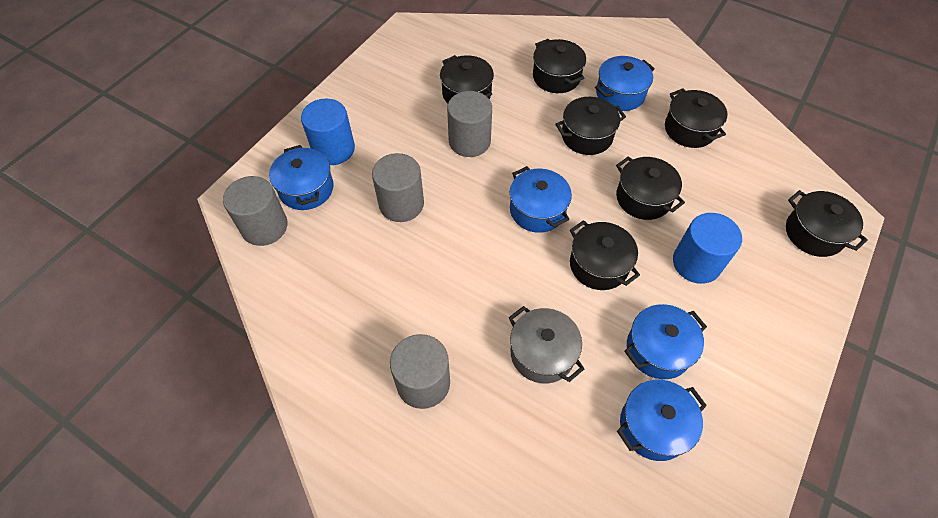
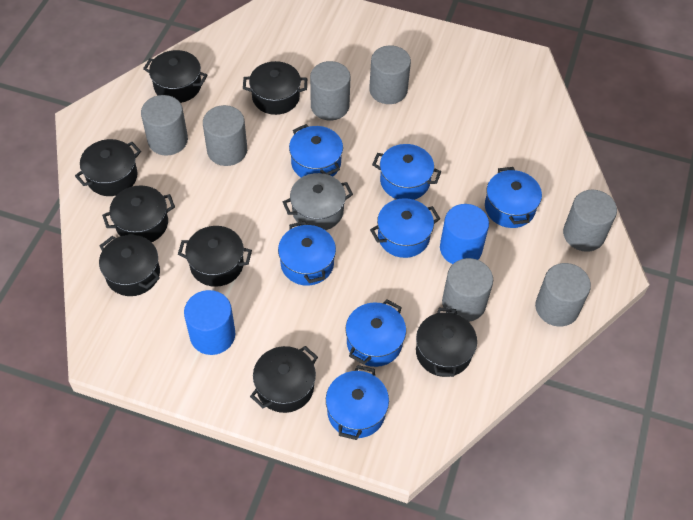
black pot: [440,55,494,104] [533,39,586,93] [555,97,626,155] [570,220,640,290] [616,156,685,220] [665,88,727,148] [786,190,868,257] = 7 -> [75,139,141,196] [99,235,160,296] [102,185,175,242] [143,50,208,103] [178,226,252,287] [243,61,307,115] [250,346,318,413] [416,308,477,377] = 8
blue pot: [269,145,334,210] [510,166,572,233] [595,56,655,111] [617,380,707,461] [624,304,707,379] = 5 -> [278,221,336,286] [289,124,343,178] [326,365,389,440] [345,300,406,367] [370,198,440,258] [372,144,441,200] [485,167,542,228] = 7
grey cylinder: [223,176,288,246] [372,153,424,222] [390,334,450,409] [447,91,492,157] = 4 -> [141,95,188,156] [203,105,247,166] [310,61,350,120] [369,45,411,104] [442,258,493,322] [535,263,591,327] [563,190,617,252] = 7

